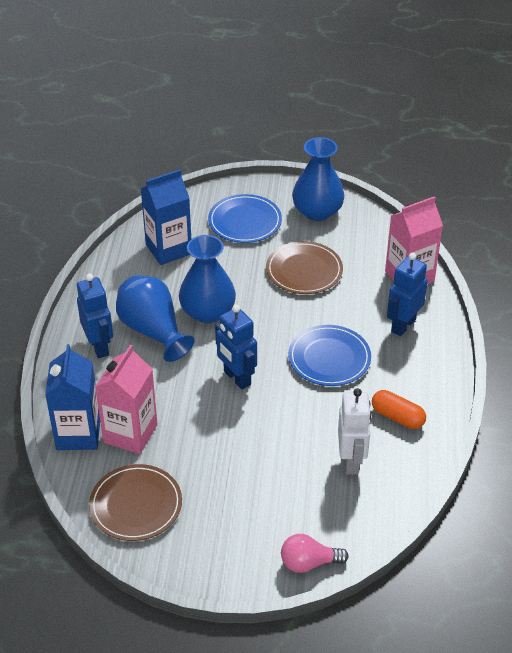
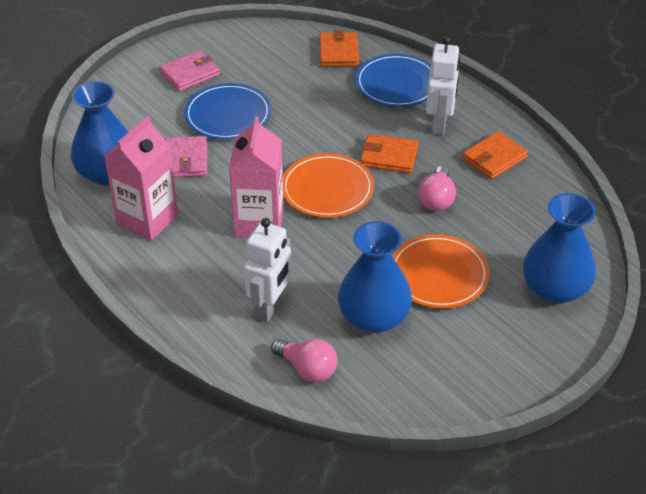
blue carton: [45,344,100,450] [141,170,191,265] = 2 -> none = 0
blue robot: [77,274,113,358] [215,305,257,390] [387,253,428,336] = 3 -> none = 0
brown plate: [89,464,182,541] [266,241,343,294] = 2 -> none = 0
orange capsule: [372,390,426,429] = 1 -> none = 0
orange plate: none = 0 -> [283,153,374,218] [392,234,490,308] = 2
orange wallet: none = 0 -> [320,30,359,67] [361,134,418,173] [462,131,528,179] = 3
pink light bulb: [281,534,349,573] = 1 -> [271,339,337,382] [418,166,456,211] = 2
pink wallet: none = 0 -> [160,50,220,91] [165,136,207,177] = 2
white robot: [338,388,371,474] = 1 -> [244,218,292,322] [426,36,460,135] = 2

